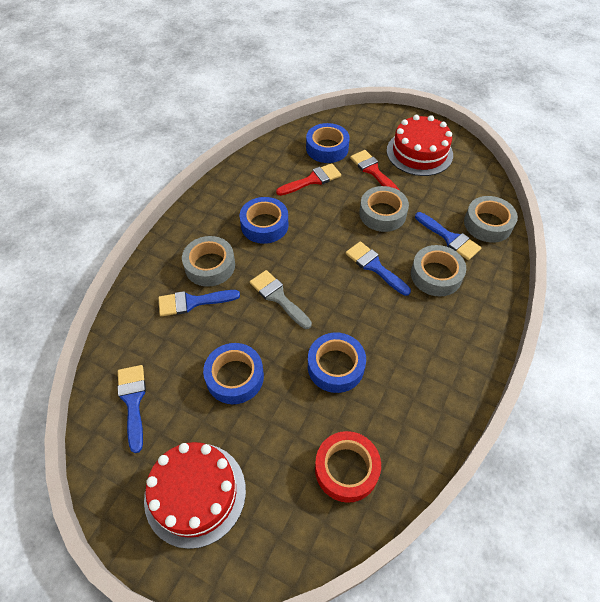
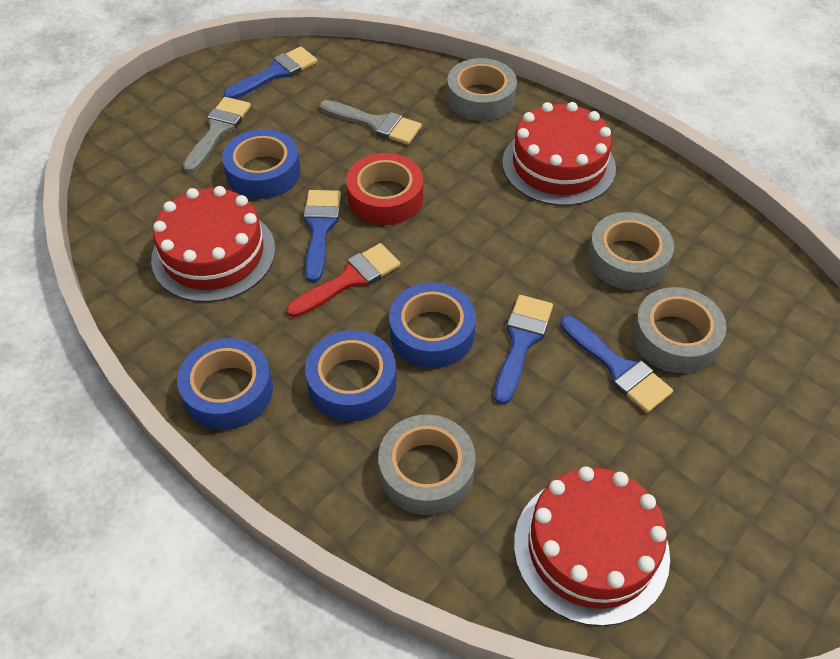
grey brush: [250,270,312,329] = 1 -> [183,97,251,173] [320,100,422,145] = 2
red brush: [276,163,341,196] [350,150,400,191] = 2 -> [286,243,401,318] = 1
red cake: [144,442,246,549] [387,115,453,176] = 2 -> [151,186,275,302] [502,102,616,206] [514,466,670,626] = 3

